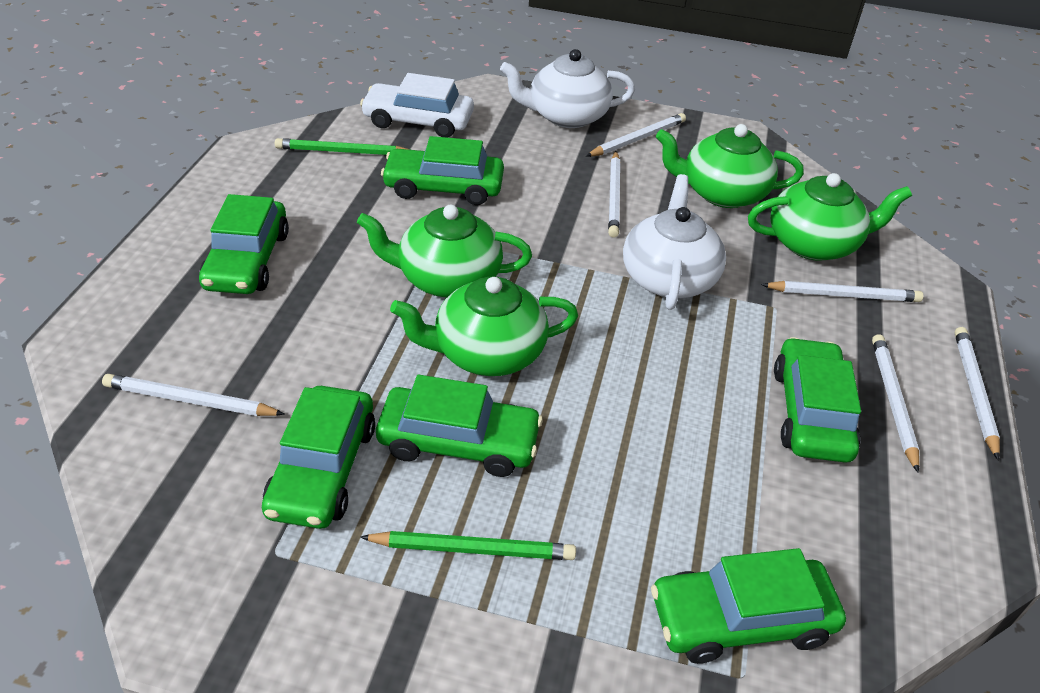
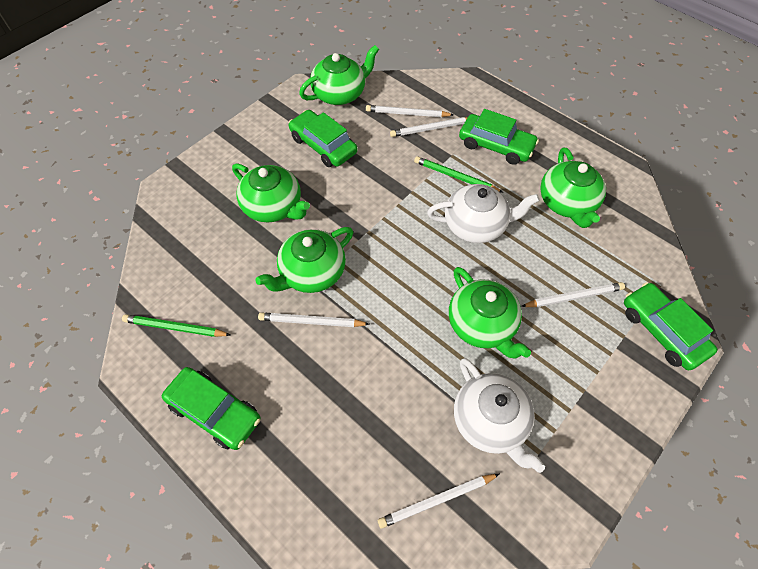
green car: [199,194,289,294] [262,386,375,529] [376,375,543,477] [381,136,504,205] [651,548,846,664] [774,337,861,463] = 6 -> [162,367,261,450] [289,110,357,167] [459,109,539,165] [624,282,717,370] = 4
green teapot: [357,205,532,298] [390,277,578,376] [656,124,804,208] [748,173,912,261] = 4 -> [232,163,310,222] [255,227,353,293] [299,45,379,105] [449,267,531,358] [540,148,606,228] = 5
white car: [360,73,474,138] = 1 -> none = 0
white pencil: [102,374,285,416] [586,113,686,157] [608,151,620,238] [761,281,923,302] [872,334,919,473] [955,327,1000,460] = 6 -> [258,312,370,327] [366,105,453,117] [378,474,499,529] [390,117,468,137] [521,282,625,307] = 5

